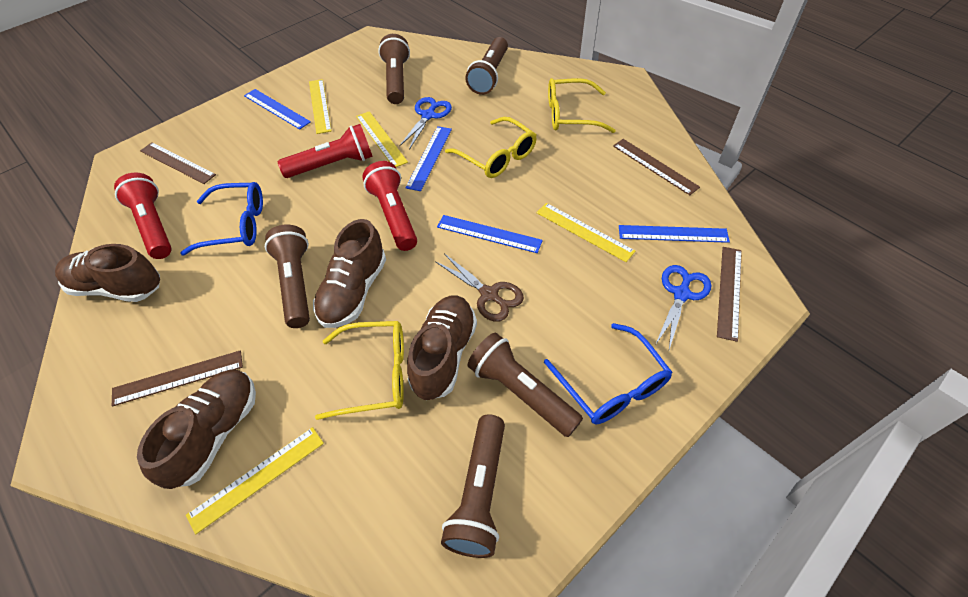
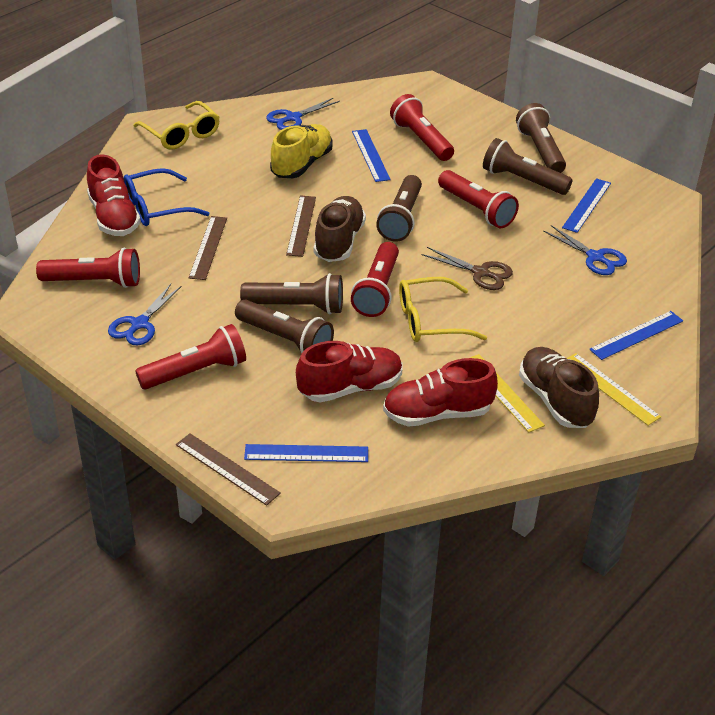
blue glasses: [180,182,263,256] [544,323,672,424] = 2 -> [123,168,209,226] = 1
blue scissors: [399,97,452,150] [655,265,711,349] = 2 -> [108,284,182,345] [266,98,340,130] [543,225,627,275] = 3
brown ruler: [112,350,243,406] [140,142,216,184] [613,139,700,195] [717,247,742,342] = 4 -> [176,434,281,506] [189,216,227,280] [286,195,316,257] = 3
brown shoe: [55,244,160,302] [137,369,256,489] [313,219,386,328] [407,296,477,400] = 4 -> [314,196,366,262] [519,347,599,428] = 2
red flashlight: [114,173,172,259] [278,124,373,178] [362,161,417,251] = 3 -> [36,248,140,288] [135,324,246,390] [351,242,399,317] [390,94,454,161] [438,170,519,228] = 5
red shoe: none = 0 -> [87,154,141,236] [296,341,403,402] [383,358,498,427] = 3
yellow glasses: [315,321,404,420] [445,117,536,178] [548,78,616,133] = 3 -> [133,101,220,150] [399,277,487,342] = 2
yellow ruler: [186,427,324,534] [309,79,332,134] [356,111,408,167] [536,203,635,262] = 4 -> [470,354,545,432] [566,353,661,426] = 2
yellow shoe: none = 0 -> [270,124,333,178] = 1

